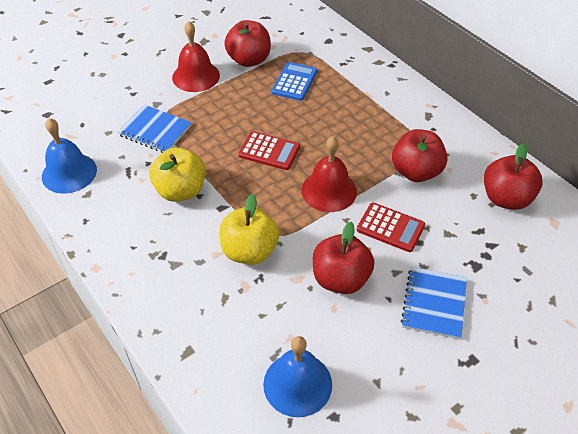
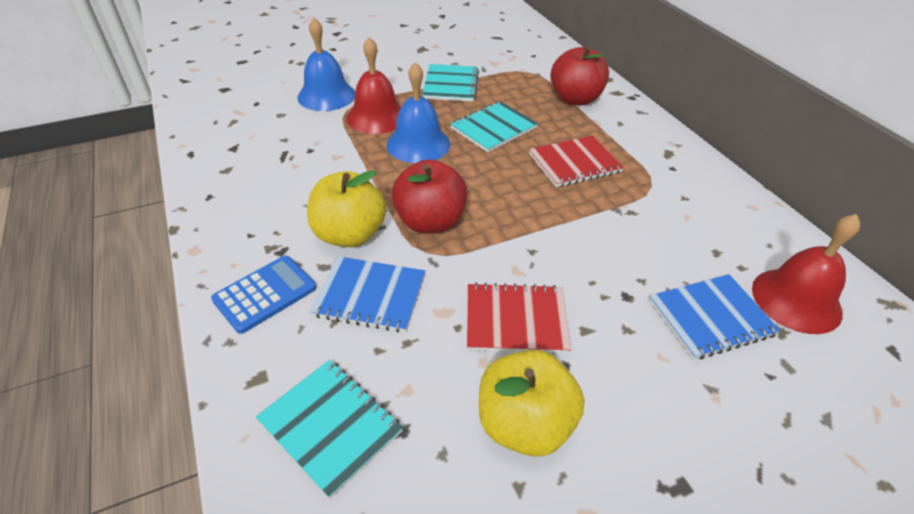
red apple: [224,20,271,67] [313,222,374,294] [392,129,447,182] [484,143,543,210] = 4 -> [392,159,468,234] [550,46,609,106] = 2
red calculator: [238,131,300,170] [357,203,425,252] = 2 -> none = 0
red notebook: none = 0 -> [467,283,571,353] [529,135,624,187] = 2
turquoise notebook: none = 0 -> [256,360,403,499] [422,64,479,102] [450,101,538,152] = 3

